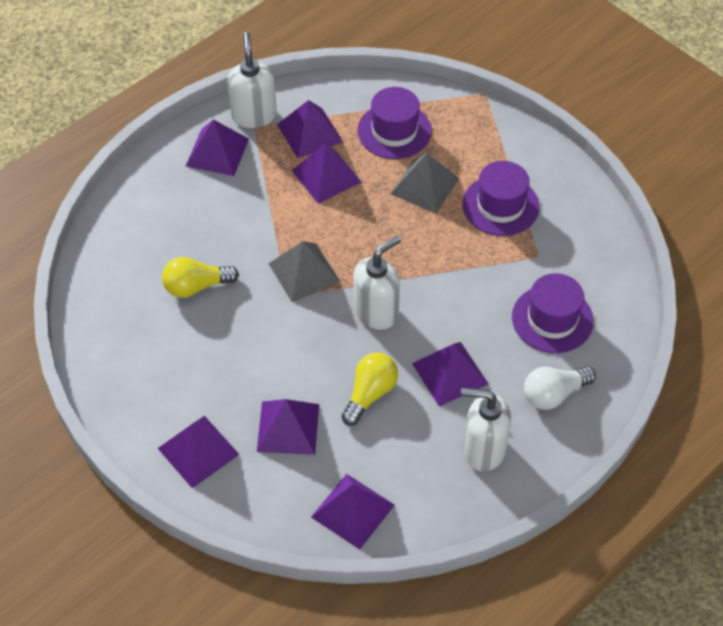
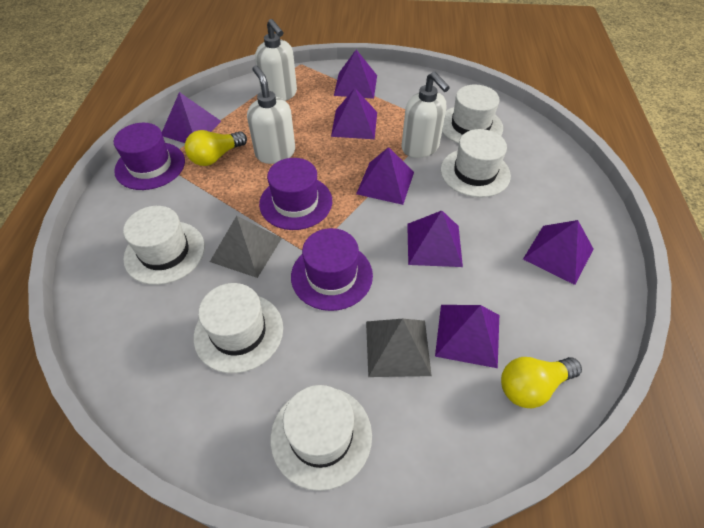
white hat: none = 0 -> [123,206,205,285] [194,283,283,373] [271,385,372,491] [441,129,511,198] [442,85,503,144] = 5
white light bulb: [524,366,596,410] = 1 -> none = 0

